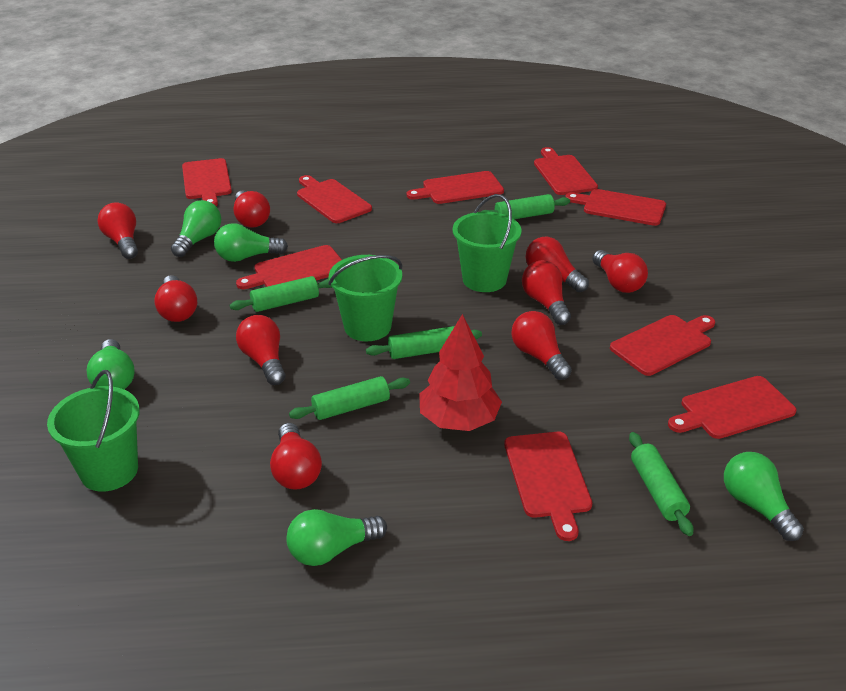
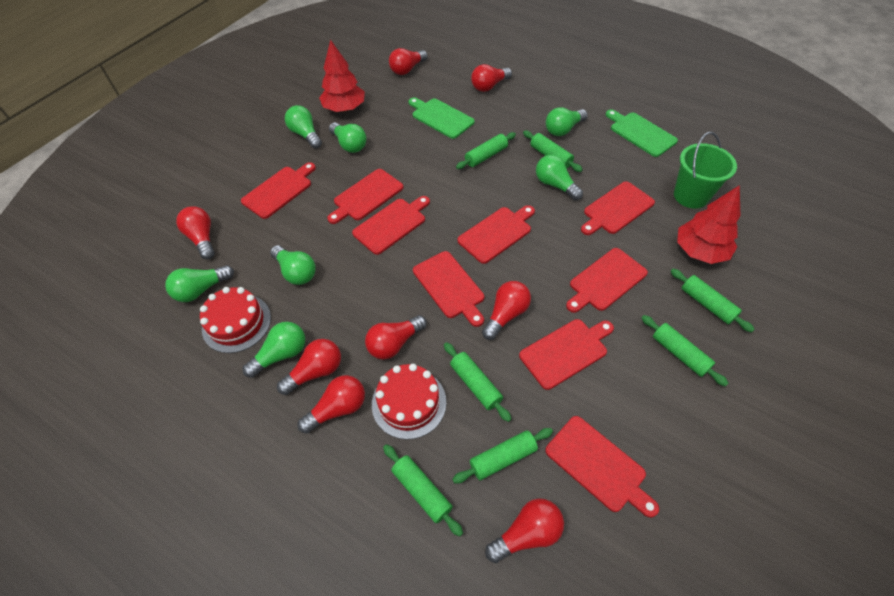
green bucket: [47,370,140,492] [328,255,402,341] [453,194,522,292] = 3 -> [674,132,737,209] = 1
green cutting board: none = 0 -> [408,97,475,139] [606,109,678,157] = 2
green light bulb: [87,339,135,389] [171,200,221,257] [214,223,288,262] [286,509,387,566] [724,452,804,541] = 5 -> [165,265,234,302] [243,322,305,378] [270,245,316,285] [285,105,322,149] [329,122,366,153] [536,155,583,200] [546,107,588,136] = 7
green rolling pin: [230,276,332,312] [289,376,410,420] [366,326,482,359] [481,194,570,219] [629,432,693,536] = 5 -> [383,444,463,537] [444,342,511,422] [452,428,553,483] [456,132,516,169] [523,130,583,172] [642,315,729,387] [671,269,755,332] = 7
red cake: none = 0 -> [200,287,271,353] [372,364,446,440] = 2
red light bulb: [98,202,138,259] [154,275,197,322] [233,191,270,228] [236,315,286,385] [270,423,322,490] [511,311,572,380] [522,260,571,325] [526,237,589,292] [592,250,648,293] = 9 -> [176,206,215,259] [277,339,341,395] [298,375,365,434] [365,315,427,360] [389,48,428,75] [471,64,512,92] [482,281,531,340] [485,498,564,563] = 8
red tree: [419,314,502,431] = 1 -> [319,39,365,112] [677,185,740,264] = 2

